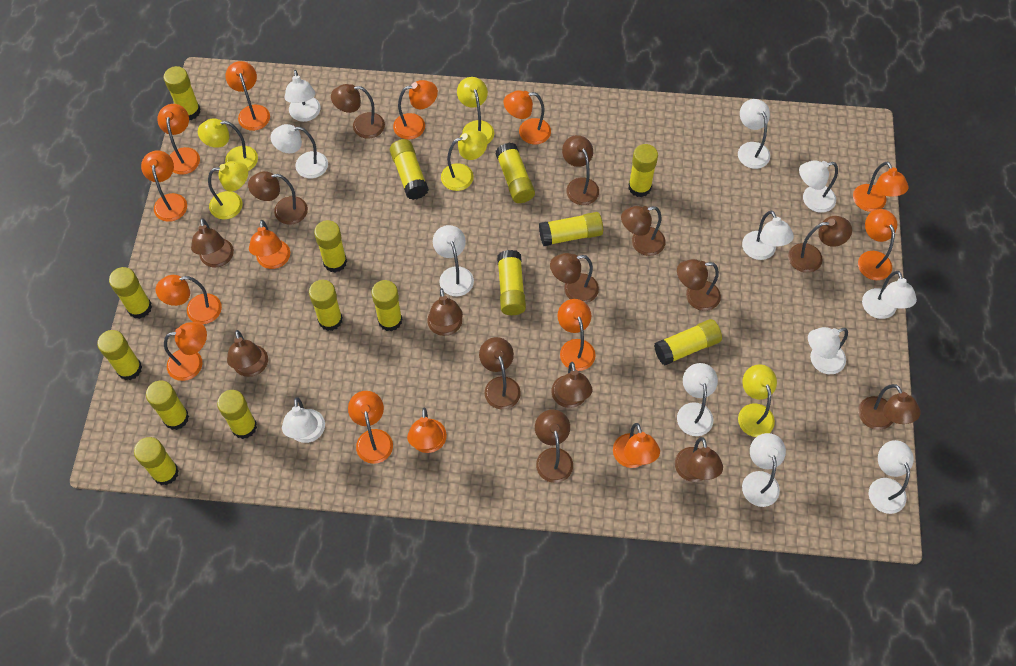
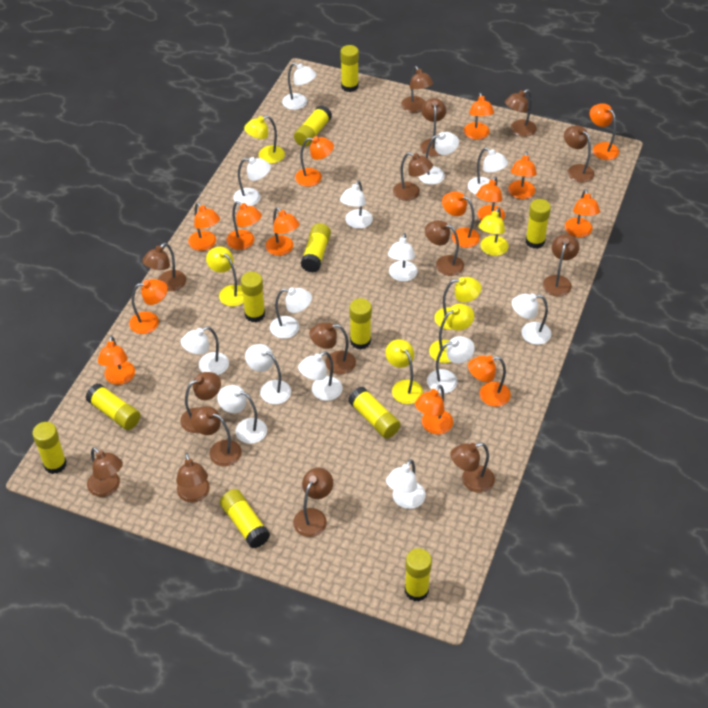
white lamp: [270,124,328,178] [282,397,325,443] [284,70,321,122] [433,225,474,296] [677,363,718,436] [738,99,770,169] [742,211,794,260] [742,433,786,507] [799,160,838,213] [808,327,848,374] [862,271,917,319] [868,440,914,514] = 12 -> [181,326,229,375] [217,385,267,444] [233,157,271,206] [245,344,291,404] [270,287,312,339] [282,63,316,110] [298,351,343,401] [340,181,373,229] [386,459,426,509] [388,233,417,282] [418,132,459,185] [427,336,475,393] [468,148,508,195] [512,293,551,345] = 14
yellow glue stick: [97,330,142,380] [109,267,152,319] [134,437,179,485] [146,381,189,430] [164,66,200,120] [217,390,257,439] [309,280,343,331] [314,220,347,273] [371,280,402,331] [390,139,429,200] [495,143,535,203] [497,250,526,315] [539,212,603,246] [629,144,658,197] [654,319,722,366] = 15 -> [32,422,67,474] [86,383,140,430] [220,489,270,548] [241,272,265,322] [294,105,332,147] [300,223,331,273] [340,45,359,92] [348,386,400,439] [349,298,372,349] [405,548,432,601] [525,199,551,249] = 11
yellow lamp: [198,118,258,171] [208,161,248,219] [441,130,488,191] [457,77,494,144] [738,364,777,437] = 5 -> [206,247,244,307] [244,116,285,163] [385,339,423,404] [429,304,474,363] [434,277,481,330] [478,207,508,256] = 6

